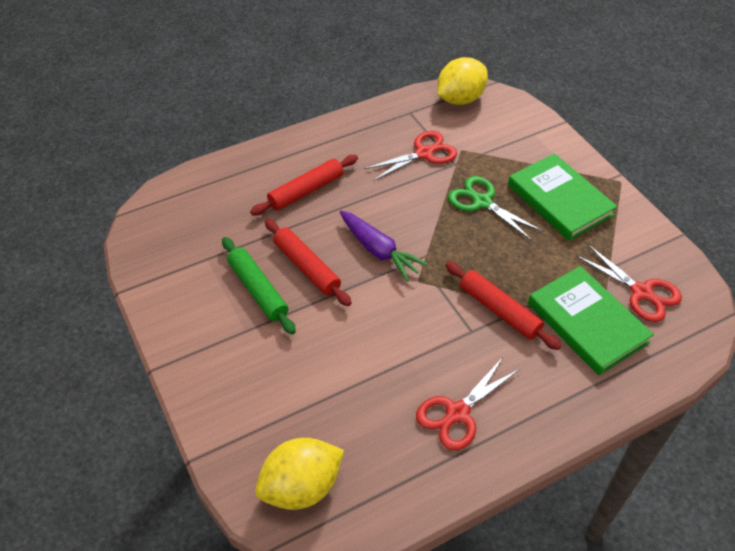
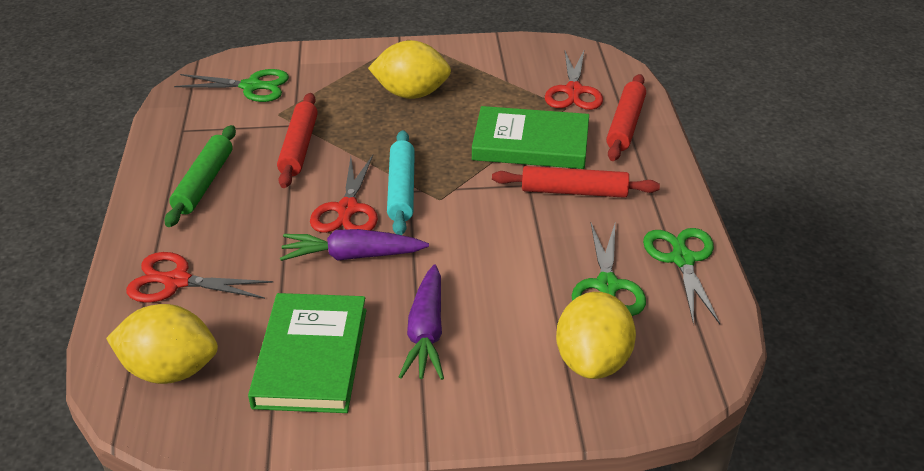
green scissors: [448,176,544,241] = 1 -> [174,69,289,102] [571,223,646,316] [643,228,720,325] = 3
purple carrot: [340,210,428,281] = 1 -> [280,229,429,261] [399,264,444,380] = 2
turquoise rolling pin: none = 0 -> [387,130,415,235] = 1
yellow lemon: [255,438,344,510] [437,57,488,105] = 2 -> [106,304,218,384] [368,40,451,99] [556,292,636,379] = 3

